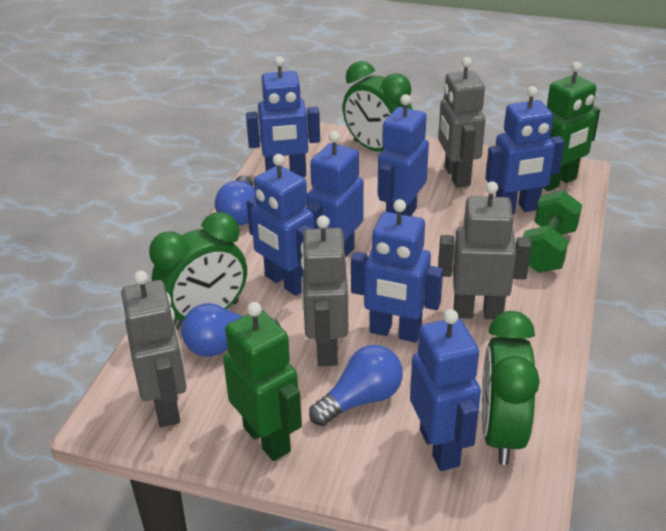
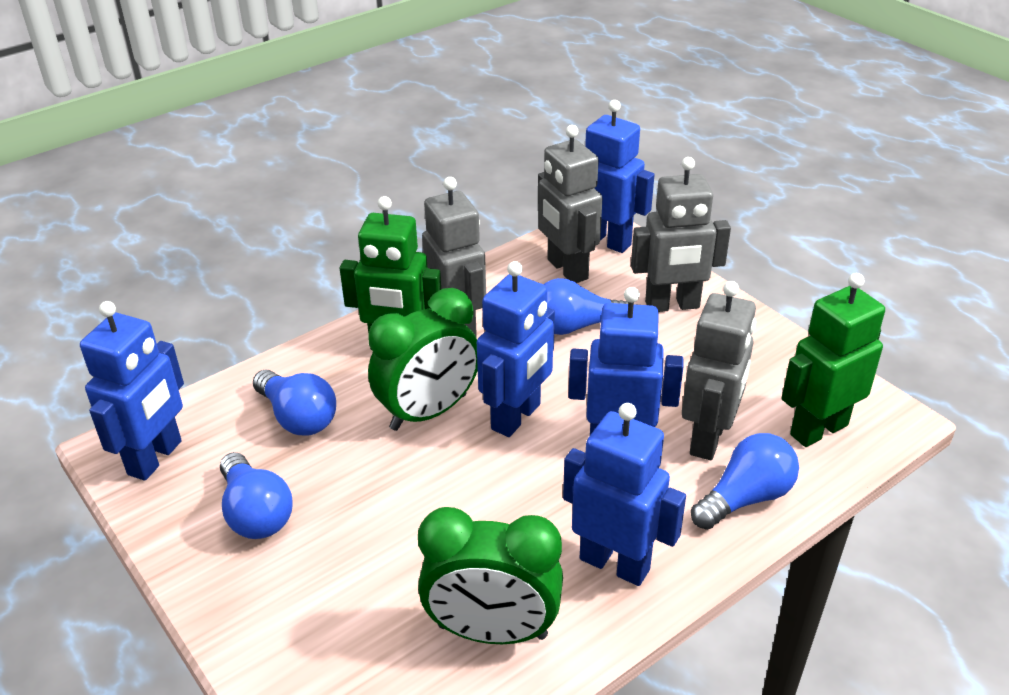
blue light bulb: [181,303,281,357] [215,175,255,226] [309,345,403,426] = 3 -> [220,452,293,539] [253,370,336,435] [543,278,629,335] [691,433,799,530] = 4
blue robot: [246,56,320,177] [247,154,314,296] [306,131,364,257] [351,199,443,342] [378,94,429,216] [410,309,481,471] [485,86,565,214] = 7 -> [80,301,184,480] [477,261,555,437] [563,403,686,586] [568,287,684,435] [585,100,654,253] = 5
green clock: [149,212,247,330] [343,61,412,152] [482,311,540,465] = 3 -> [368,288,478,431] [418,507,563,644] = 2
green dumbbell: [523,190,582,273] = 1 -> none = 0

